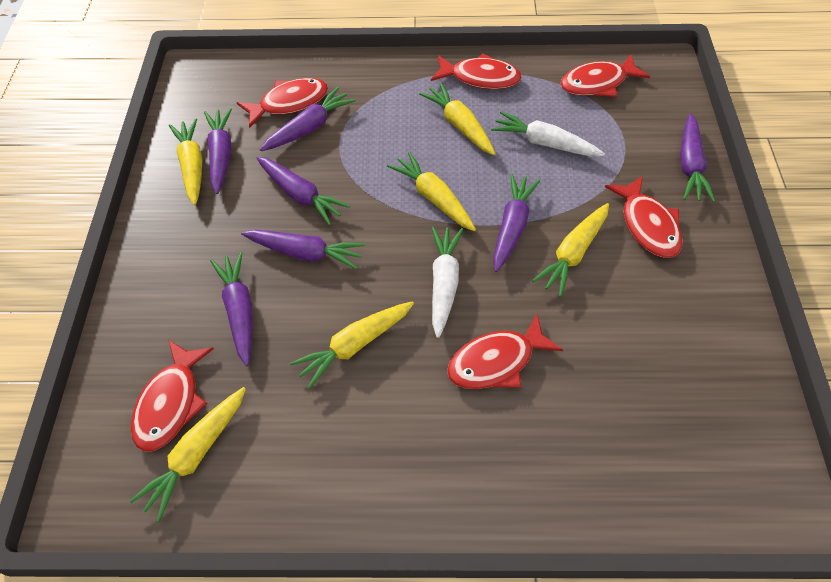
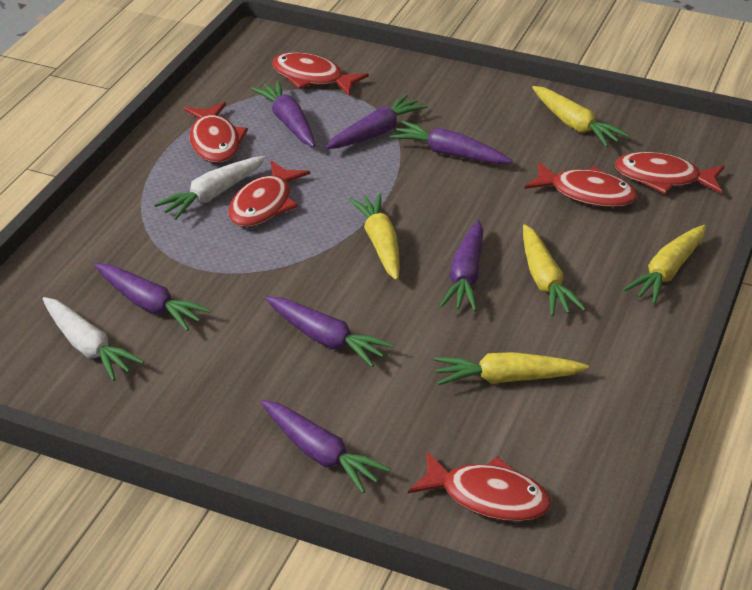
yellow carrot: [130,387,246,522] [169,118,203,205] [290,301,414,389] [387,151,476,231] [419,83,496,155] [532,203,609,297] = 6 -> [348,193,400,280] [434,352,589,385] [523,224,586,316] [532,86,629,147] [623,225,706,304] = 5

